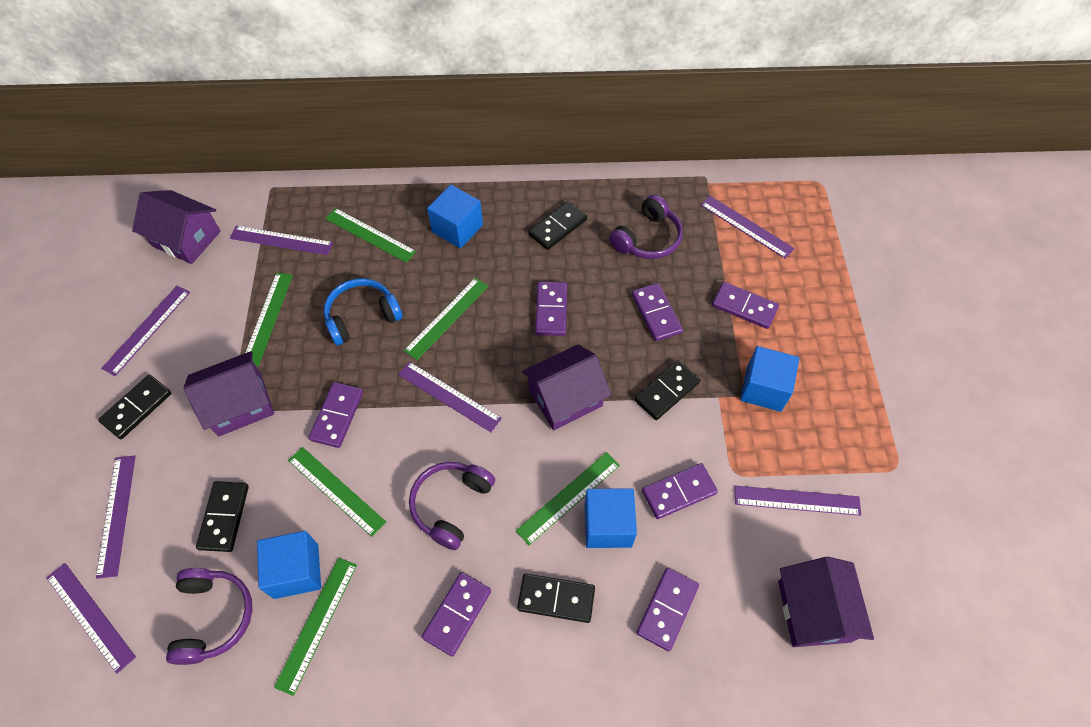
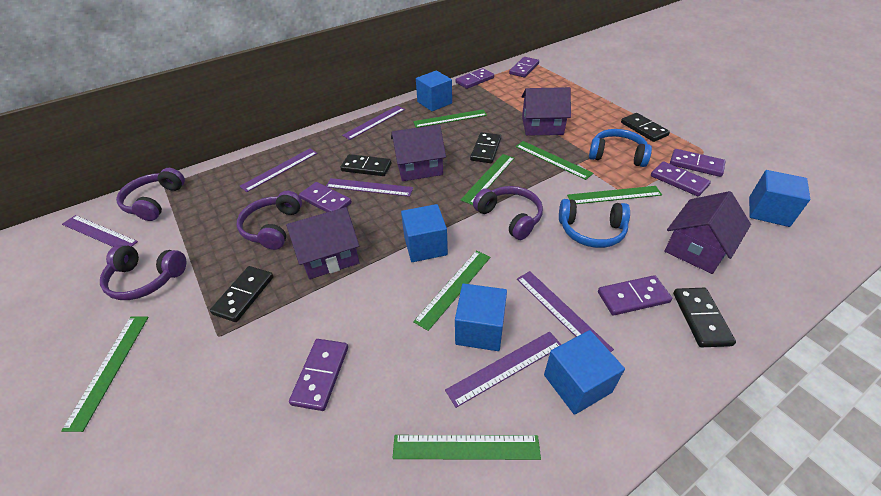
blue cube: [257,531,321,599] [427,185,483,249] [585,488,637,548] [740,346,799,412] = 4 -> [401,204,448,262] [416,71,452,111] [455,284,507,351] [544,330,625,415] [749,170,810,227] = 5
blue headphones: [324,278,403,346] = 1 -> [559,199,630,248] [589,129,652,167] = 2
green ruler: [245,273,293,367] [274,558,357,696] [288,447,386,537] [325,208,416,263] [404,278,489,360] [516,452,620,545] = 6 -> [61,317,149,432] [393,435,541,460] [413,109,487,128] [413,250,490,331] [461,154,514,205] [515,141,593,180] [567,186,662,204] = 7
purple headphones: [166,568,253,665] [409,462,495,550] [609,194,683,259] = 3 -> [100,245,186,300] [116,168,185,221] [237,191,302,250] [473,186,543,240] = 4
purple ruler: [46,563,136,674] [96,456,136,579] [101,286,190,376] [230,226,333,255] [398,362,502,432] [701,196,795,259] [735,486,861,516] = 7 -> [62,215,138,247] [239,148,318,192] [326,178,413,197] [342,106,405,140] [445,331,561,408] [517,271,614,352] = 6

